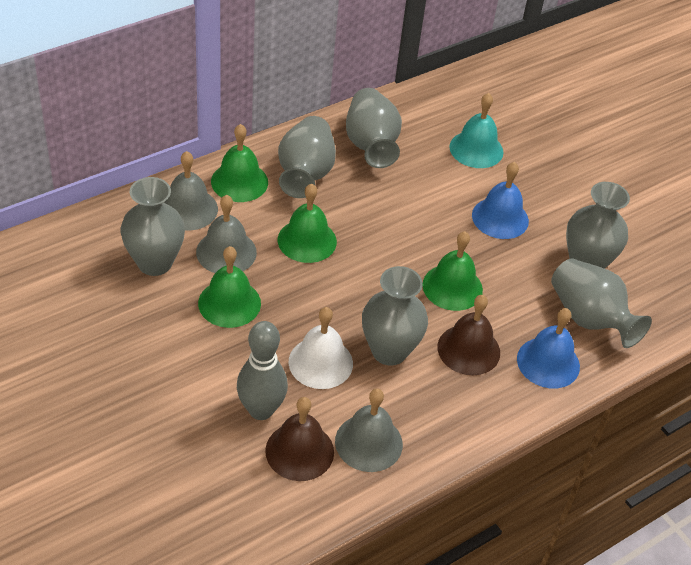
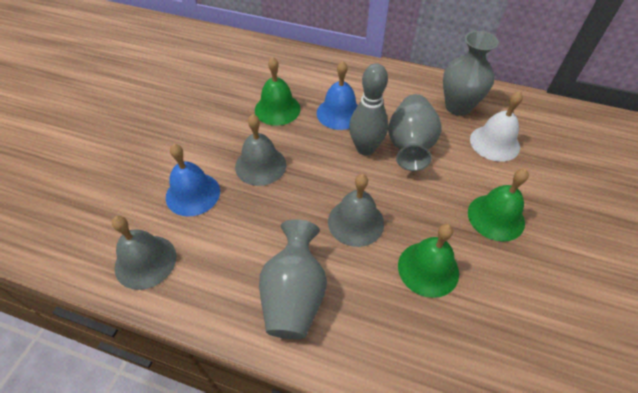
brown bell: [265,397,334,481] [438,295,500,375] = 2 -> none = 0
green bell: [198,246,261,328] [211,124,268,202] [278,184,337,263] [423,231,483,311] = 4 -> [255,57,301,126] [398,224,459,298] [468,169,529,242] = 3
grey vase: [120,177,185,276] [278,116,336,198] [346,88,402,168] [362,266,428,366] [551,258,652,348] [566,182,630,269] = 6 -> [259,219,327,339] [388,94,441,171] [443,31,499,116] = 3
turquoise bell: [449,93,504,168] = 1 -> none = 0

